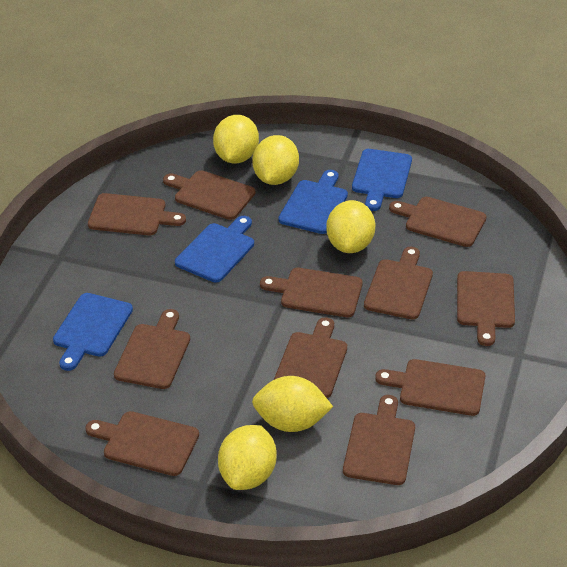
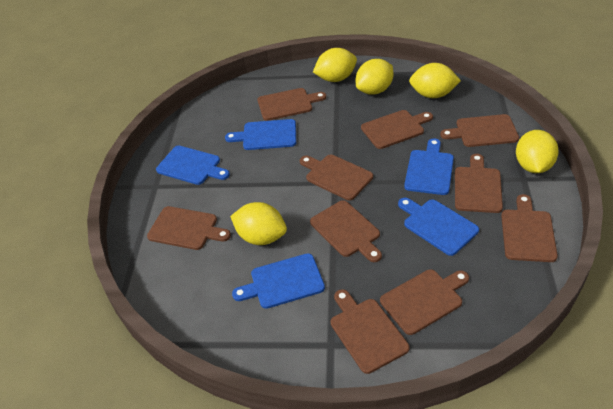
blue cutting board: [53,293,133,371] [175,216,254,282] [278,170,348,234] [352,149,412,211] = 4 -> [156,146,230,185] [225,119,296,150] [232,253,325,309] [398,198,479,256] [404,138,454,195] = 5
brown cutting board: [85,411,199,476] [88,193,186,235] [114,309,190,389] [163,170,256,220] [260,268,363,317] [274,317,347,398] [343,395,415,485] [364,247,433,319] [375,359,485,416] [389,197,487,247] [457,271,515,346] = 11 -> [147,206,231,250] [257,88,326,121] [300,154,373,200] [310,200,382,262] [331,289,409,374] [361,110,433,149] [380,269,469,335] [440,114,519,147] [455,154,503,213] [501,194,558,262] = 10

